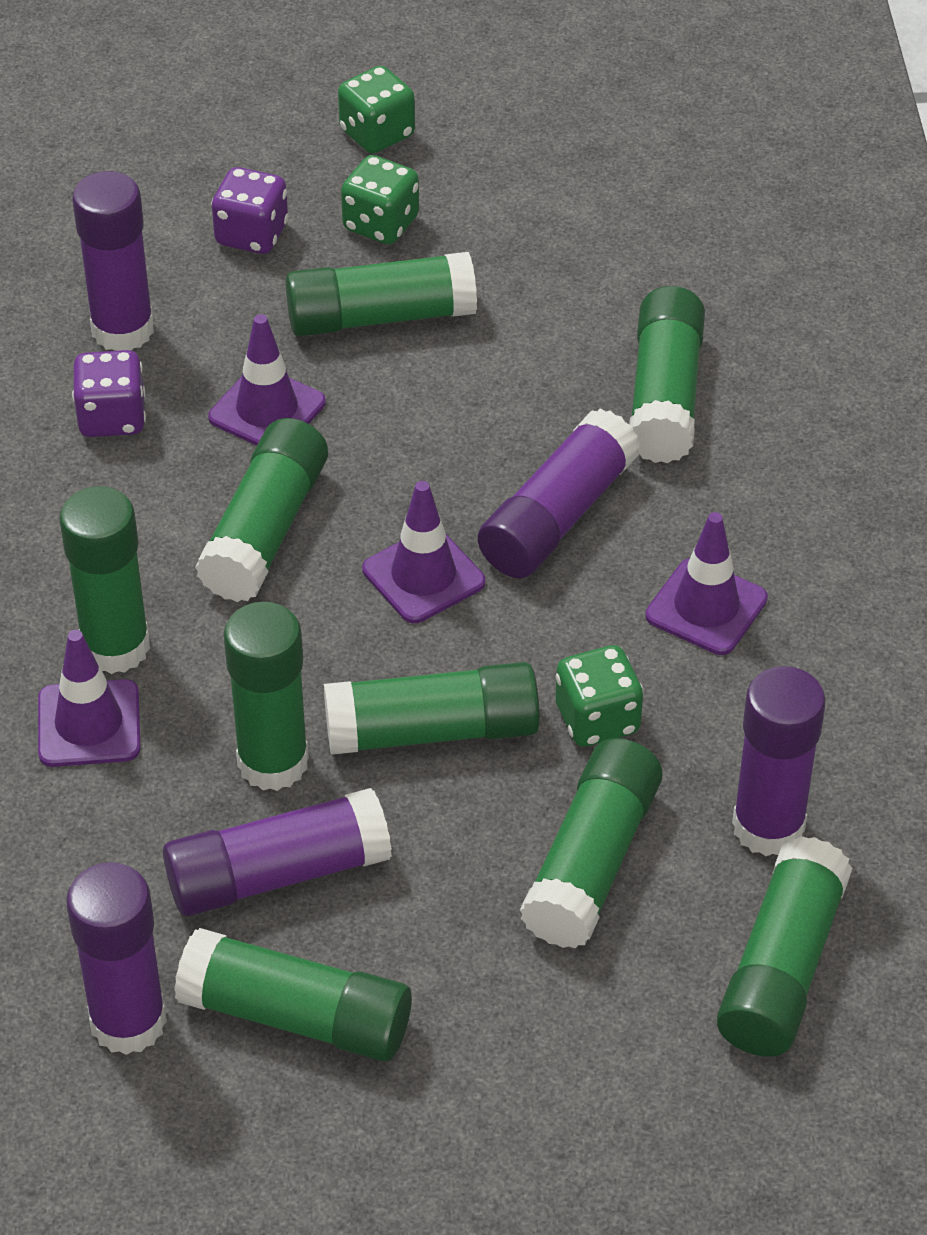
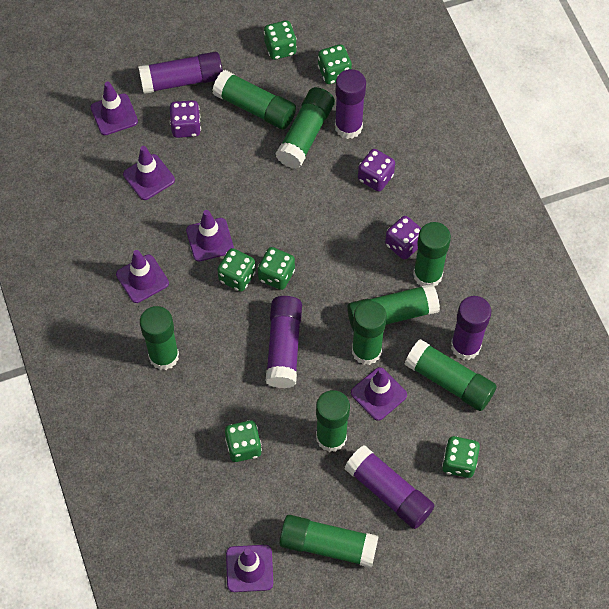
green dice: [338,66,415,153] [341,155,419,244] [555,645,644,747] = 3 -> [217,248,256,292] [225,421,262,462] [258,247,295,290] [264,20,297,60] [318,44,352,84] [442,436,480,478] = 6
purple dice: [72,350,146,437] [211,167,289,254] = 2 -> [170,100,201,138] [358,149,395,192] [385,216,421,260] = 3
purple traffic cone: [38,630,140,767] [208,314,326,446] [362,481,485,623] [645,512,768,655] = 4 -> [91,82,138,135] [116,250,169,303] [123,146,175,200] [186,210,234,261] [226,545,273,592] [351,367,407,421] = 6

